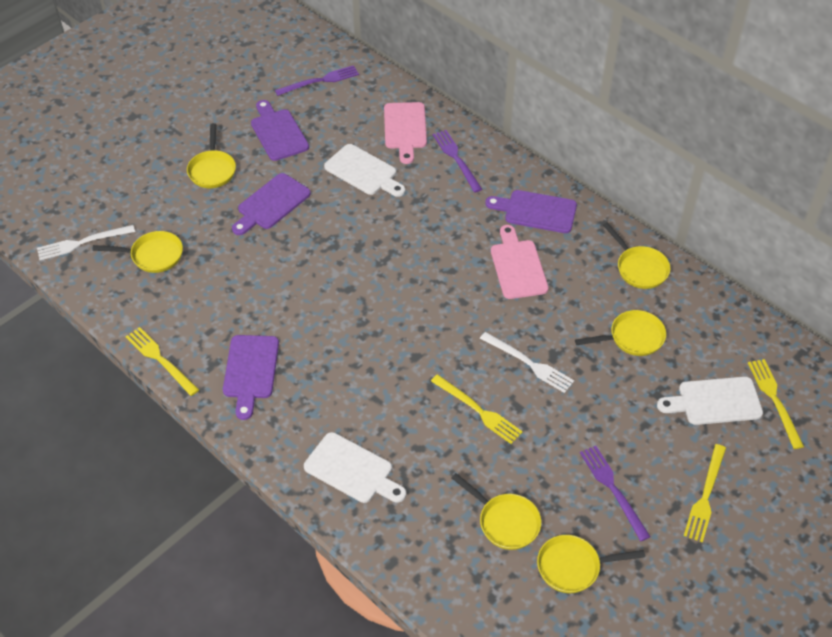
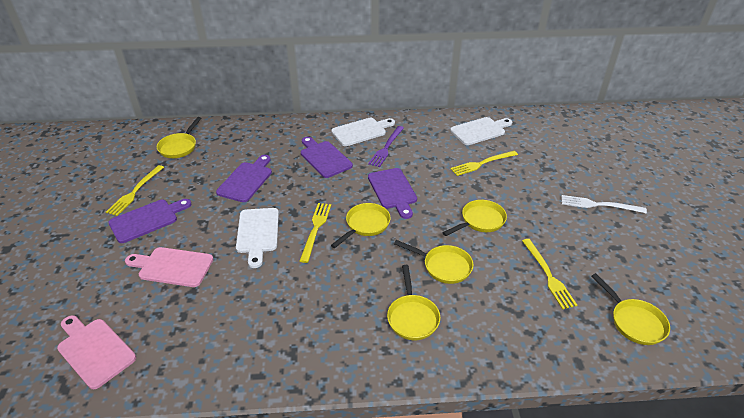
purple fork: [275,65,359,96] [433,130,482,193] [580,446,651,541] = 3 -> [368,126,404,167] = 1
white fork: [37,225,135,260] [480,332,574,393] = 2 -> [561,195,647,213] = 1

